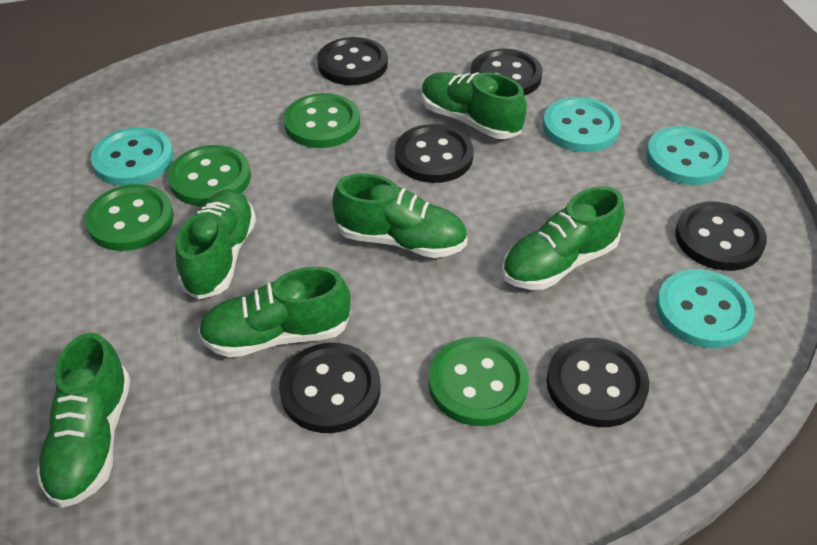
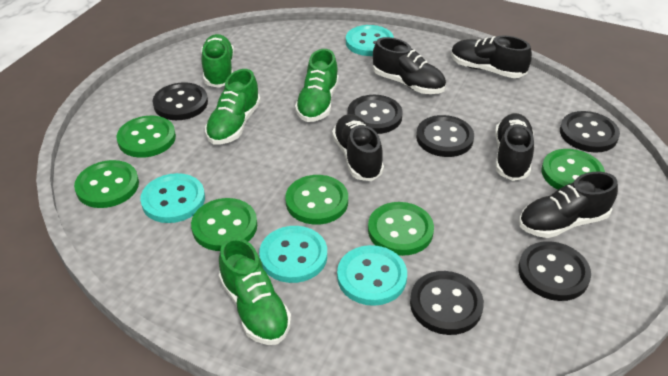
black shoe: none = 0 -> [332,114,384,181] [373,37,446,94] [451,35,532,78] [495,113,534,181] [519,172,618,238] = 5
green button: [85,184,174,251] [168,145,251,206] [284,93,360,148] [428,337,529,426] = 4 -> [74,160,139,208] [116,116,176,158] [191,198,257,251] [285,175,348,225] [368,202,434,256] [542,149,605,190] = 6
green shoe: [36,333,131,508] [176,189,256,299] [198,267,350,358] [332,173,468,258] [422,72,527,139] [502,187,625,290] = 6 -> [201,34,234,88] [205,69,261,144] [219,237,291,345] [295,49,339,122] = 4

